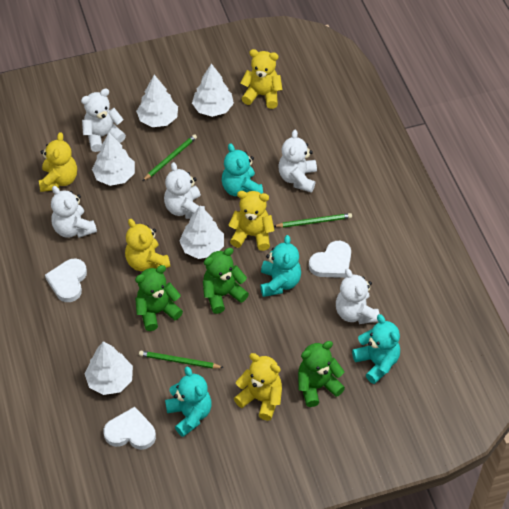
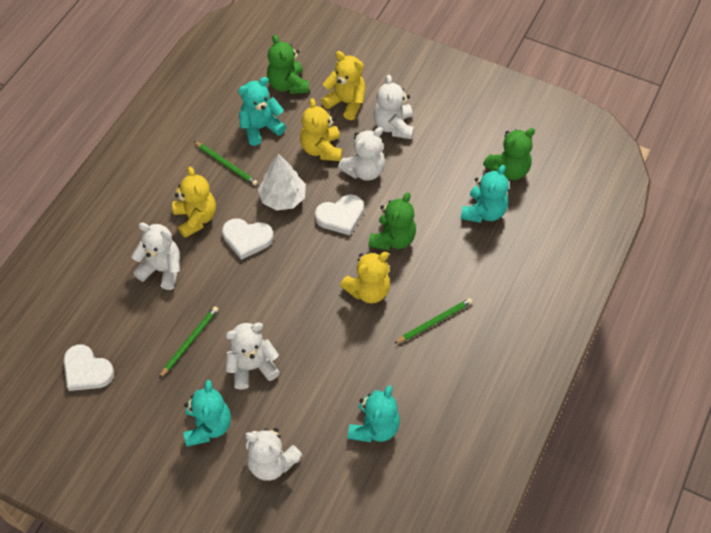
white tree: [85,341,133,395] [92,133,135,186] [136,75,178,127] [179,205,224,259] [192,64,234,117] = 5 -> [258,154,306,211] = 1
yellow teddy bear: [39,132,77,192] [125,219,170,271] [228,191,275,251] [234,353,282,421] [241,49,283,109] = 5 -> [172,167,216,238] [300,98,342,161] [321,51,365,120] [340,252,390,303] = 4

